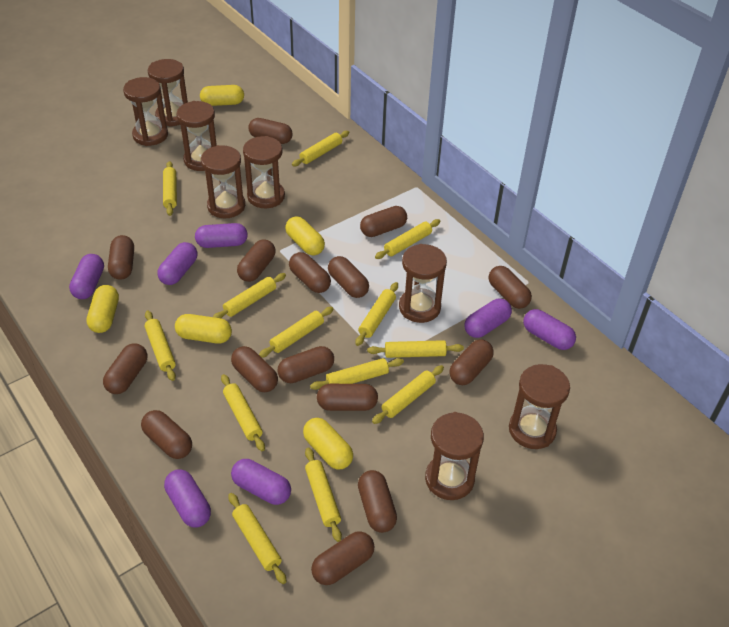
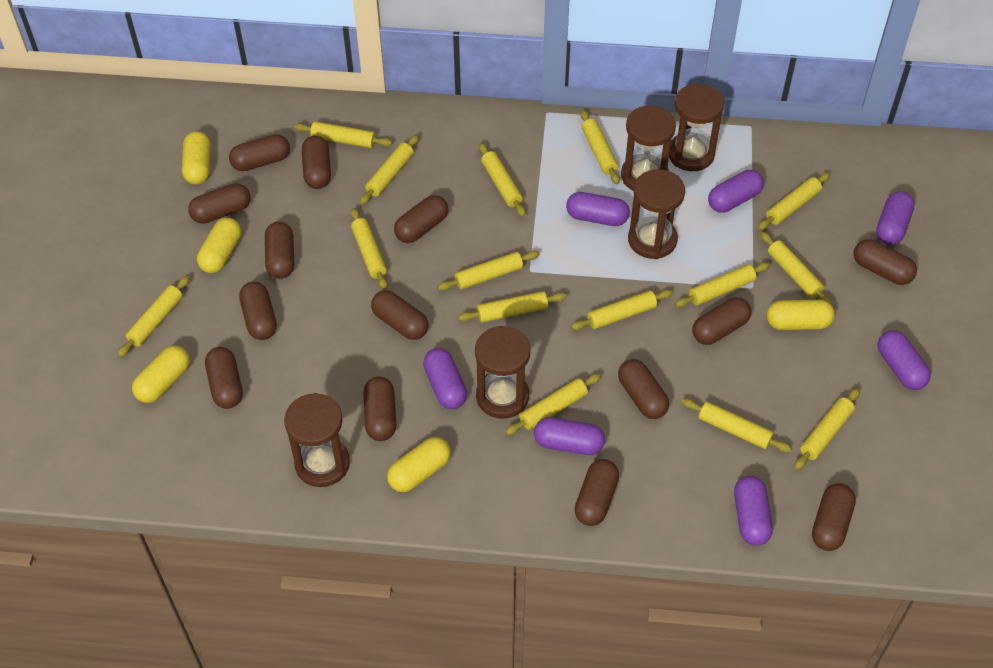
brown capsule: [103,344,147,394] [108,235,134,280] [141,410,192,459] [231,346,278,392] [237,239,276,282] [249,118,293,144] [278,346,334,383] [289,252,331,293] [311,531,374,585] [317,384,378,411] [328,256,369,298] [358,470,397,533] [360,206,407,237] [449,339,494,385] [489,266,532,309] = 15 -> [188,183,251,224] [205,347,243,409] [229,134,290,171] [239,281,277,340] [265,222,294,279] [302,136,331,189] [363,376,396,441] [371,290,429,340] [394,195,448,243] [575,459,619,526] [618,359,669,419] [692,297,752,345] [812,483,856,551] [854,239,917,285] = 14
brown hourglass: [123,77,168,146] [148,59,188,127] [177,101,217,171] [201,145,245,218] [243,136,285,208] [399,244,447,323] [425,412,484,500] [509,364,570,449] = 8 -> [284,393,350,487] [475,326,530,419] [621,105,676,190] [628,169,685,259] [669,83,724,171] = 5
yellow rolling pin: [145,311,176,381] [163,161,177,216] [213,273,286,318] [221,374,265,451] [228,493,286,584] [259,307,333,358] [292,131,349,166] [305,447,342,542] [310,358,404,390] [355,282,398,346] [367,340,464,358] [372,365,444,424] [375,219,440,259] = 13 -> [118,276,190,357] [294,121,392,148] [351,208,388,290] [360,135,419,205] [438,251,540,291] [458,291,567,322] [479,143,526,217] [505,374,601,435] [571,290,673,330] [580,110,620,184] [675,262,770,308] [681,398,792,453] [758,172,830,230] [760,232,833,306] [794,388,860,470] = 15

